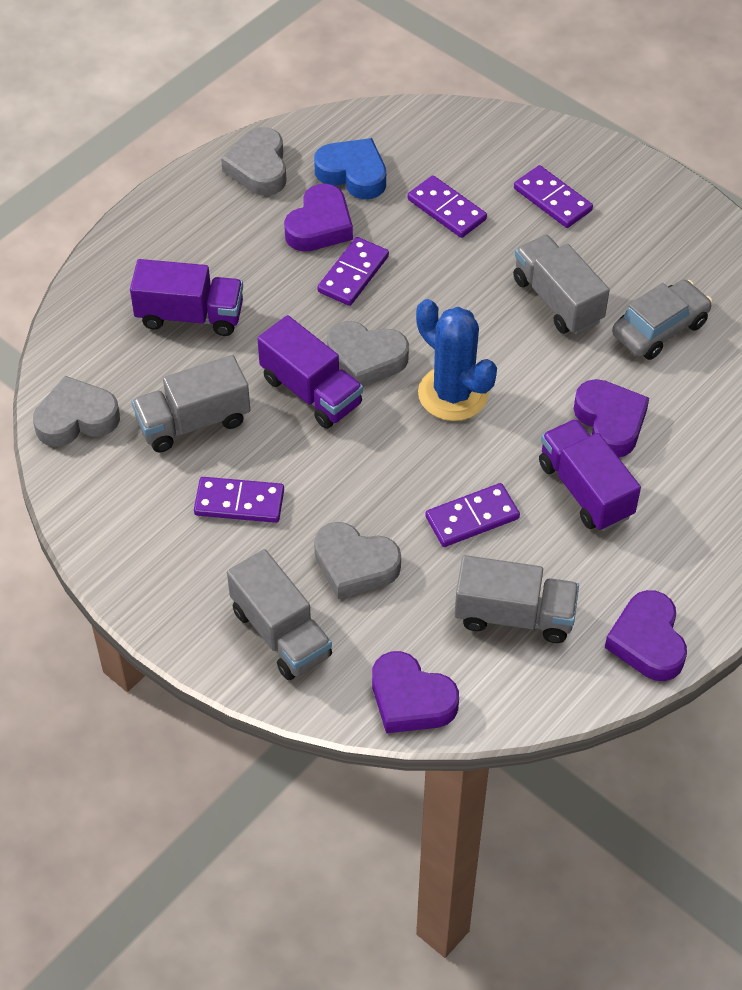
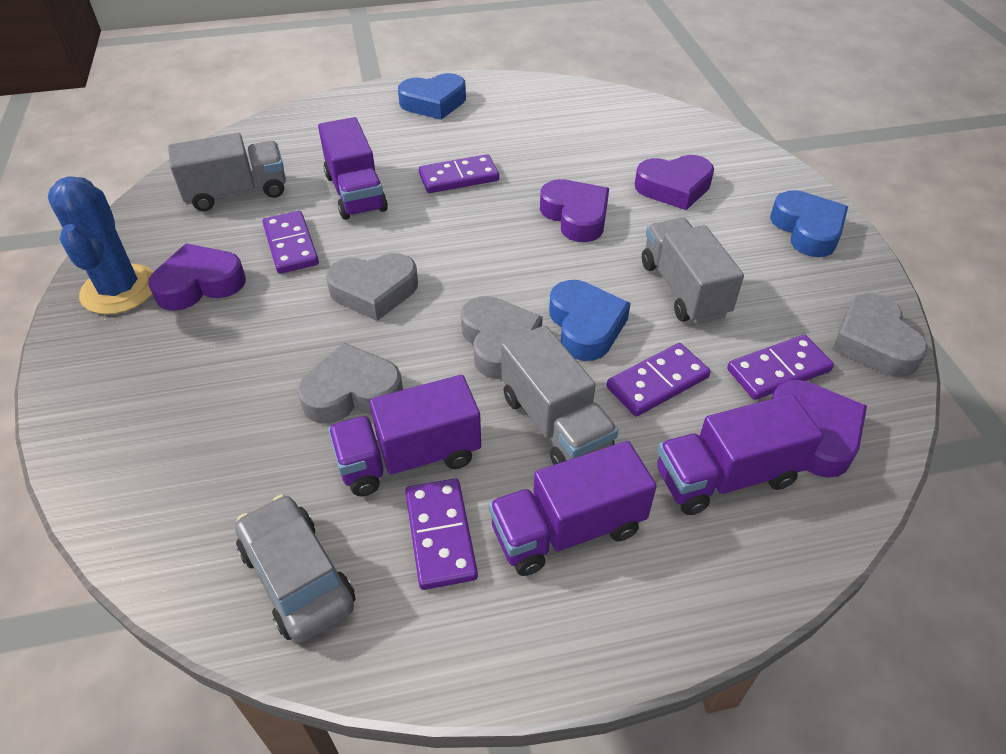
blue heart: [314,138,386,199] = 1 -> [398,73,466,120] [549,280,631,361] [770,190,848,257] = 3
grey truck: [132,355,250,453] [227,549,332,680] [455,555,579,643] [513,235,610,334] = 4 -> [168,133,286,211] [501,325,618,465] [642,218,744,324] = 3
purple truck: [130,259,243,336] [257,315,363,429] [539,419,641,531] = 3 -> [318,117,388,220] [328,375,481,496] [489,441,657,576] [657,394,823,515] = 4

